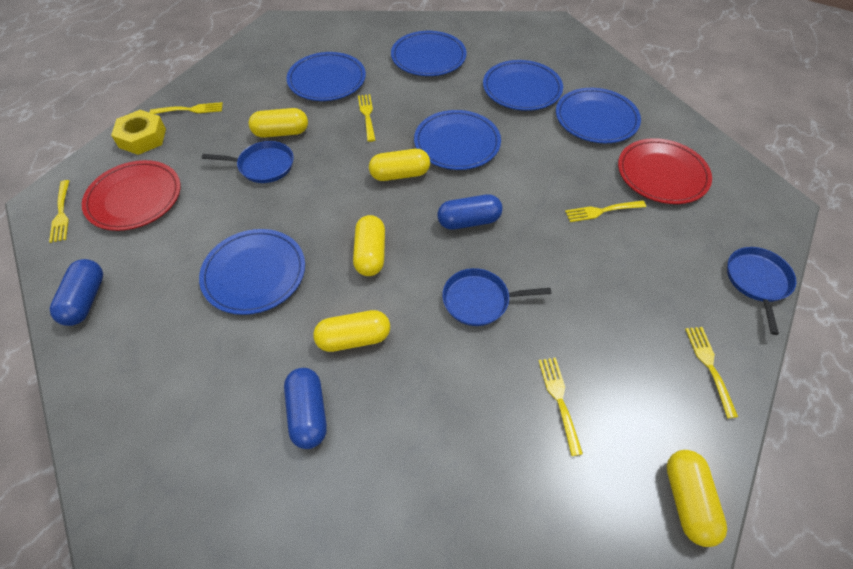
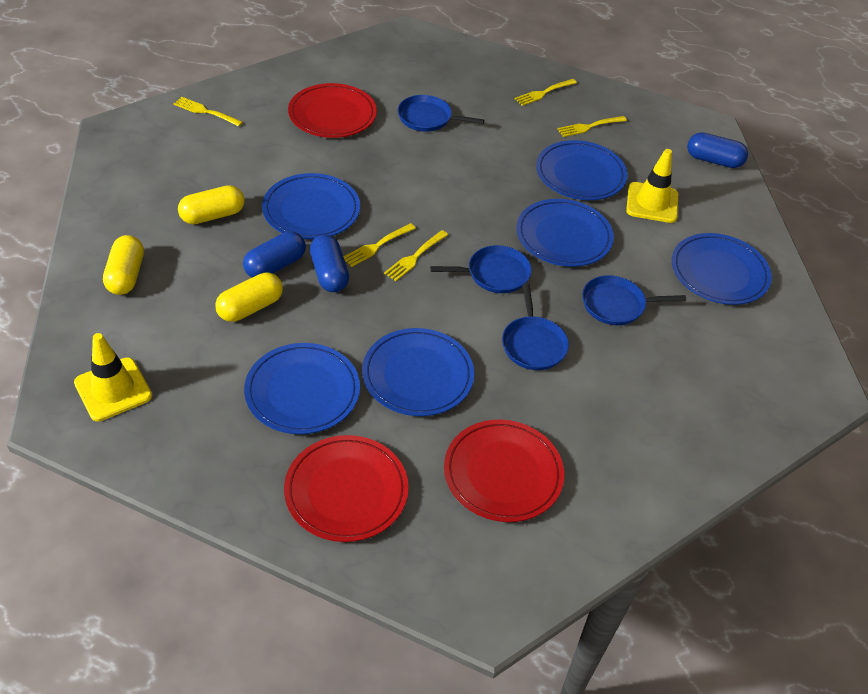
blue pan: [202,141,294,183] [442,268,551,326] [727,247,797,335] = 3 -> [398,95,484,132] [430,245,532,293] [502,284,569,370] [582,275,686,325] = 4
red plate: [82,160,181,231] [618,138,712,204] = 2 -> [284,435,408,542] [288,83,377,138] [444,420,564,522] = 3
yellow capsule: [249,108,308,138] [313,310,390,352] [353,215,385,276] [369,149,430,181] [667,450,727,547] = 5 -> [103,235,144,295] [178,185,245,224] [215,272,283,322] = 3
yellow fork: [49,180,69,243] [150,102,223,114] [358,94,375,142] [538,358,583,456] [565,201,646,222] [685,327,738,418] = 6 -> [174,97,243,127] [343,223,416,267] [384,230,448,281] [515,79,577,106] [557,116,627,137] = 5
yellow nut: [111,110,166,155] = 1 -> none = 0
yellow traffic cone: none = 0 -> [74,333,152,421] [626,149,678,223] = 2

